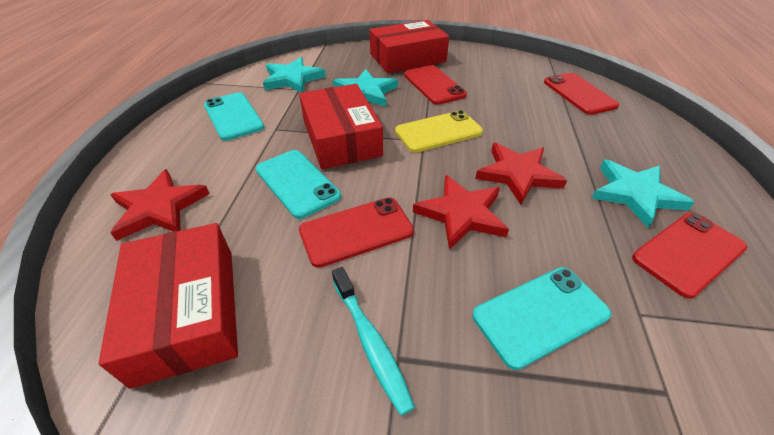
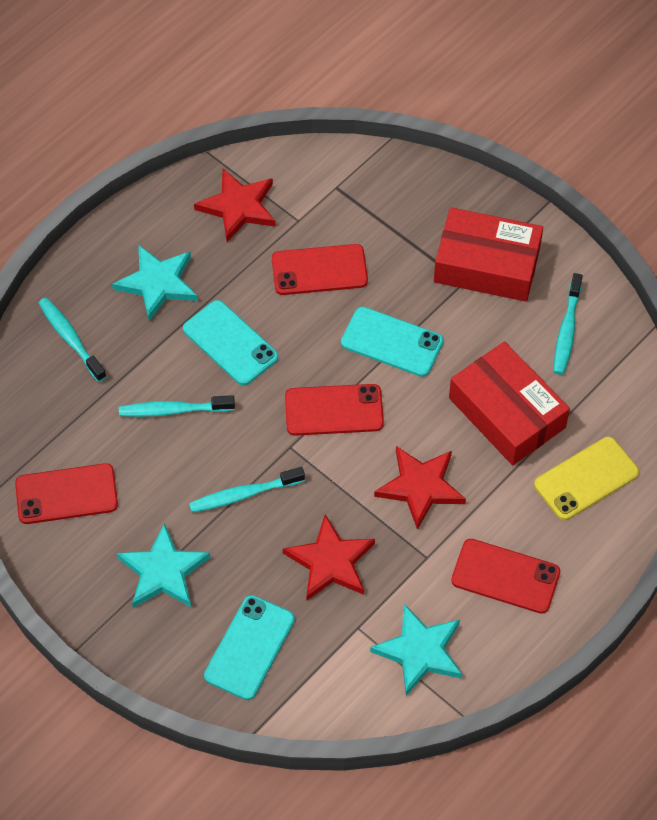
red box: [99,223,238,389] [299,84,383,169] [370,20,449,73] = 3 -> [434,207,543,302] [449,342,570,465] = 2
turquoise toothbrush: [332,267,415,415] = 1 -> [38,298,107,382] [119,395,235,417] [189,467,305,512] [554,273,583,375] = 4

